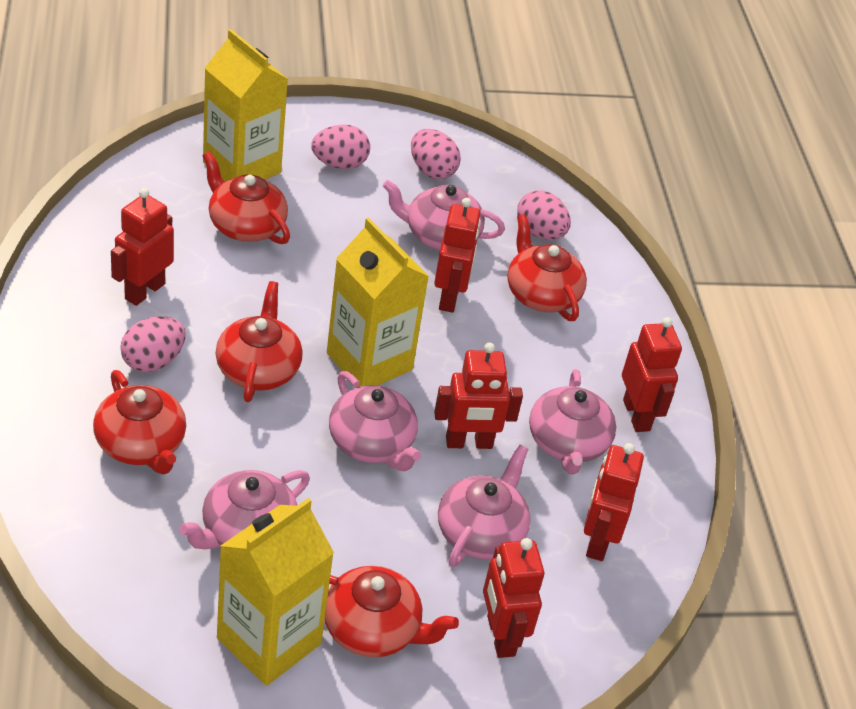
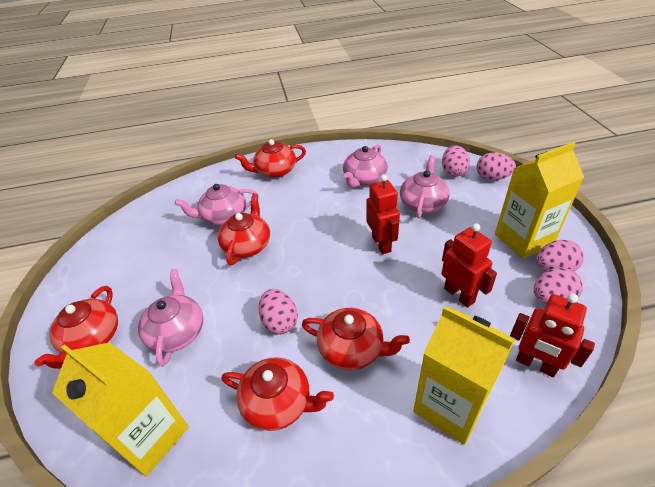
pink egg: [120,316,186,372] [311,124,370,169] [411,129,461,179] [517,190,571,239] = 4 -> [259,289,298,334] [442,145,470,177] [477,152,516,180] [534,268,583,304] [536,240,584,272] = 5
pink teapot: [179,470,310,549] [329,371,421,471] [383,180,505,250] [438,445,531,567] [529,369,616,475] = 5 -> [138,269,203,366] [175,184,257,225] [343,144,388,188] [400,155,450,218] = 4
red robot: [111,188,174,306] [434,198,481,313] [434,342,523,449] [483,538,544,658] [584,443,644,561] [622,317,682,432] = 6 -> [366,174,400,254] [442,223,497,308] [510,293,595,377] = 3

